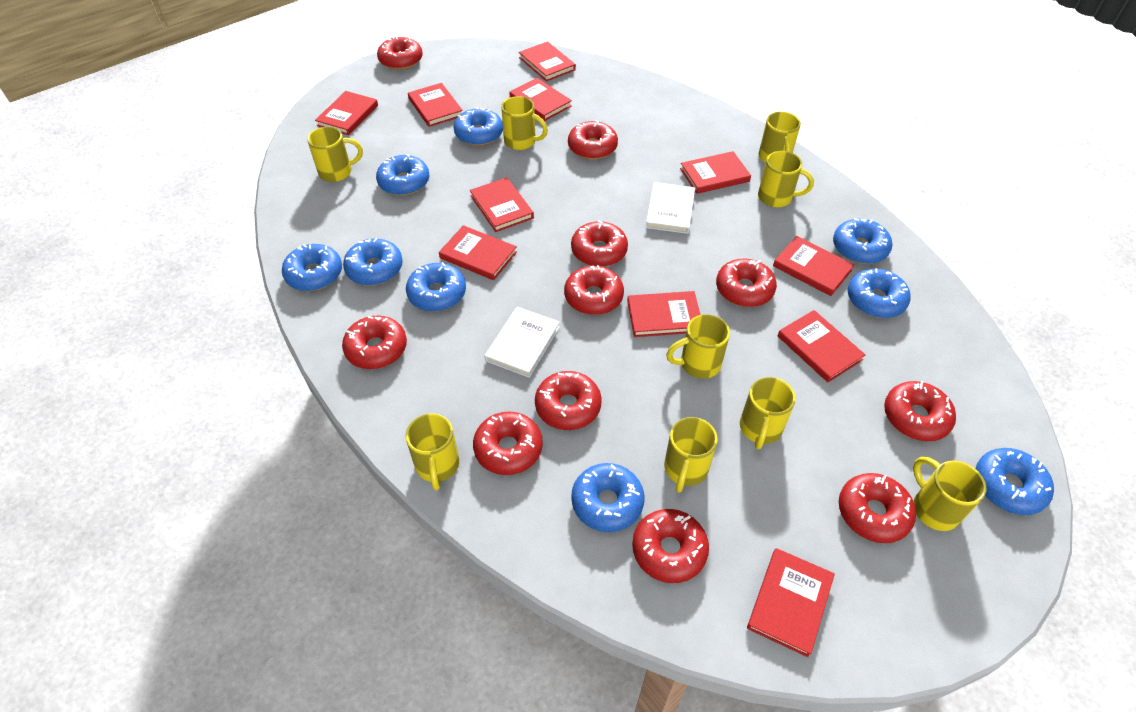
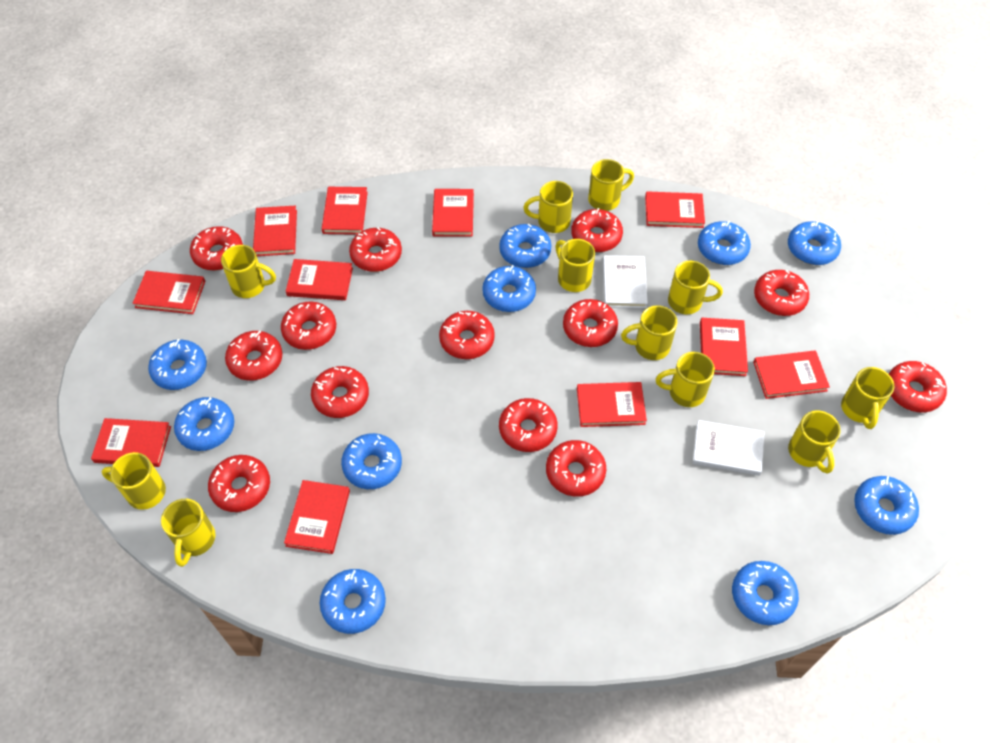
blue donut: [282,244,342,291] [343,238,403,285] [376,154,429,196] [406,262,466,312] [454,107,503,146] [571,463,644,532] [833,218,892,264] [848,268,911,318] [976,448,1054,515] = 9 -> [148,339,207,390] [174,397,234,451] [320,569,386,634] [341,433,402,489] [482,265,536,312] [499,224,551,268] [698,221,751,265] [732,561,799,625] [788,220,841,265] [854,476,919,535] = 10
red donut: [342,315,407,369] [377,37,423,70] [473,412,543,475] [535,371,602,430] [564,265,624,315] [568,120,618,160] [571,220,628,267] [632,509,709,583] [716,258,777,307] [839,473,916,543] [884,381,956,441] = 11 -> [190,226,243,271] [208,455,270,512] [225,330,282,381] [281,301,336,350] [311,366,369,418] [349,227,402,272] [439,311,495,359] [499,398,558,452] [546,440,606,497] [563,299,618,347] [571,208,623,252] [754,270,809,316] [889,361,947,412] = 13
yellow mug: [307,127,363,182] [405,414,459,490] [501,96,548,150] [664,417,718,493] [666,314,730,379] [740,377,796,450] [758,151,814,207] [759,112,801,163] [913,457,986,531] = 9 -> [101,452,166,510] [161,499,215,567] [221,245,276,298] [523,181,573,233] [555,239,595,292] [588,159,634,211] [621,305,677,360] [656,352,715,407] [668,261,723,314] [788,410,841,474] [841,367,894,429] = 11

